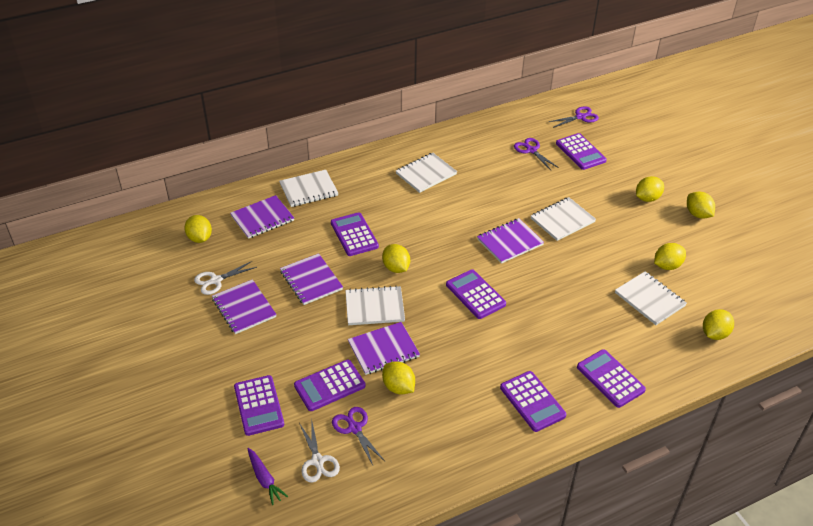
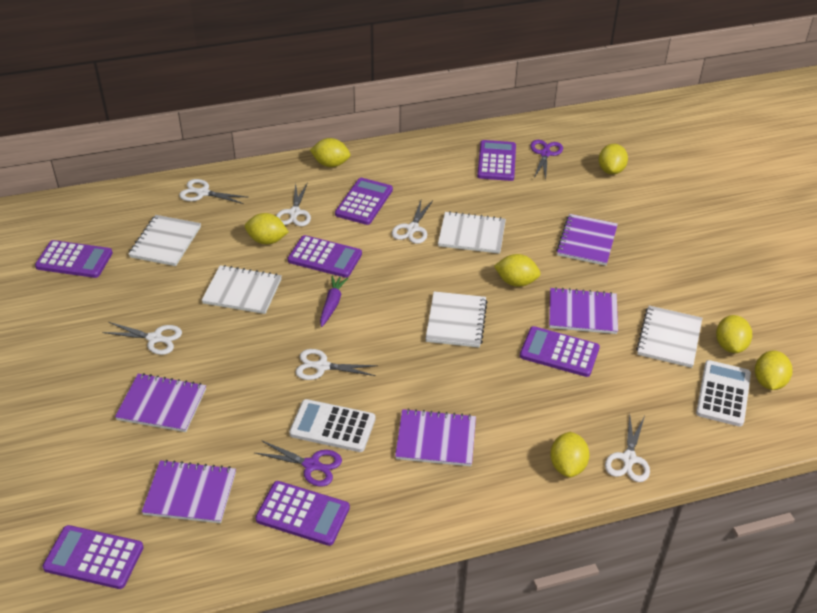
purple scissors: [332,407,385,465] [514,138,559,170] [548,106,599,128] = 3 -> [255,440,342,487] [530,140,563,179] = 2
white calculator: none = 0 -> [289,399,375,452] [696,360,751,427] = 2
white scissors: [194,261,257,295] [299,422,340,483] = 2 -> [102,322,182,355] [179,179,247,204] [276,182,311,226] [296,349,378,380] [392,200,433,244] [605,413,650,482] = 6

